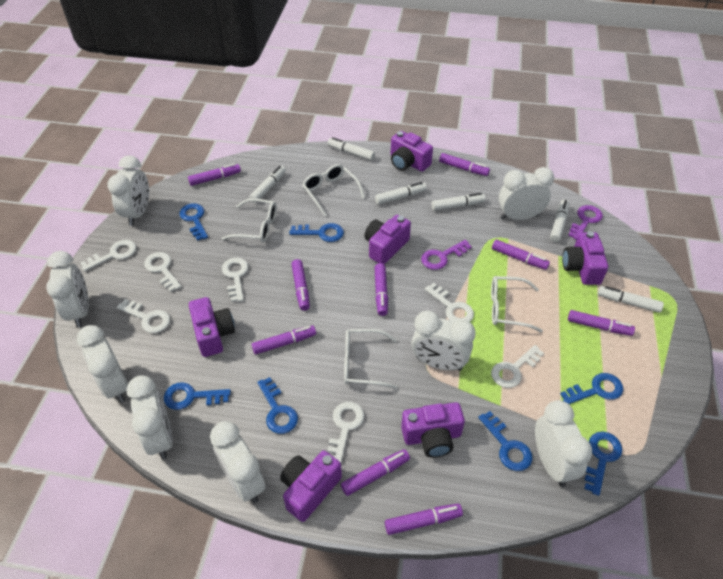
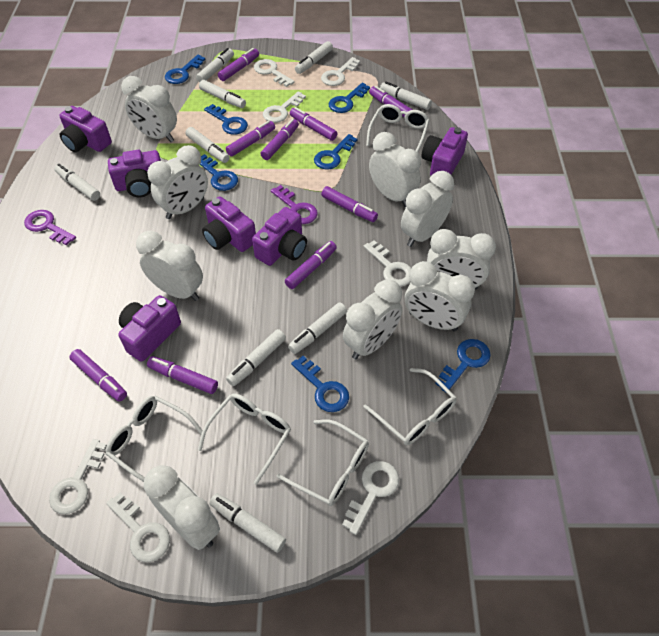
white clock: [46,251,89,327] [76,325,128,403] [107,155,149,226] [126,376,173,460] [210,421,265,503] [411,310,476,371] [499,167,554,220] [535,400,592,487] = 8 -> [121,76,177,142] [136,231,203,301] [143,465,220,550] [147,145,208,219] [343,280,402,359] [369,132,421,207] [401,171,454,247] [405,261,475,331] [427,229,496,290] = 9
white glasses: [221,198,277,243] [302,164,365,216] [344,329,398,389] [491,276,543,332] = 4 -> [106,396,203,482] [198,394,291,485] [277,419,369,506] [364,368,457,445] [366,104,430,152] = 5
white marker: [249,166,286,203] [328,137,375,161] [375,182,427,205] [431,193,485,211] [550,199,569,242] [598,286,664,313] = 6 -> [54,164,100,201] [185,127,230,163] [196,48,234,83] [199,80,246,108] [209,493,286,553] [226,329,286,386] [288,302,347,354] [295,41,333,74] [380,82,432,110] = 9

